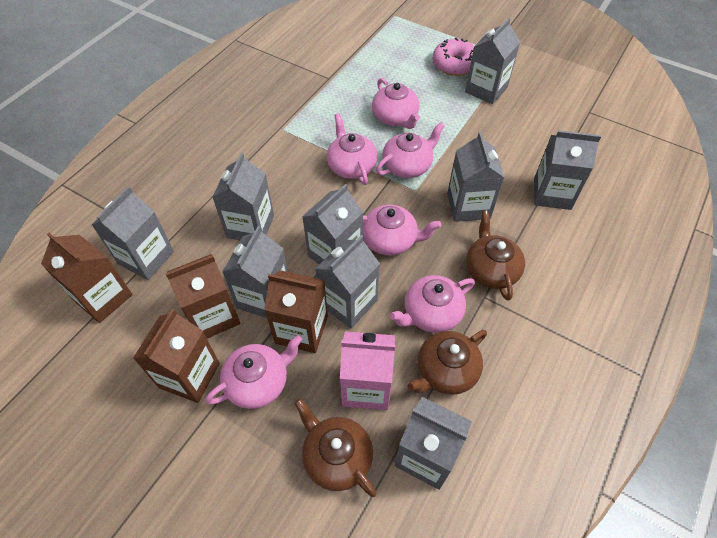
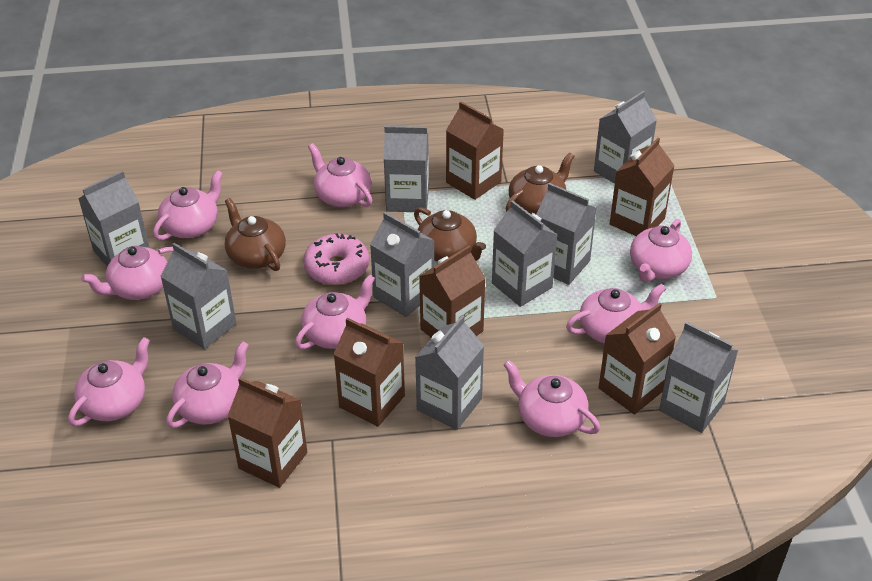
brown carton: [41,233,133,323] [133,309,220,403] [165,254,240,338] [264,270,328,353] = 4 -> [228,377,307,488] [334,318,405,427] [419,246,485,337] [446,101,504,200] [598,303,676,415] [610,138,675,236] = 6
pink carton: [340,331,395,410] = 1 -> none = 0
pink teapot: [206,335,303,409] [327,113,378,185] [363,205,441,255] [372,78,420,129] [376,122,445,178] [389,275,475,333] = 6 -> [68,337,150,426] [81,246,173,300] [153,170,223,240] [166,341,249,428] [295,274,375,350] [308,143,372,207] [503,360,600,437] [566,284,666,344] [630,219,692,282] = 9

